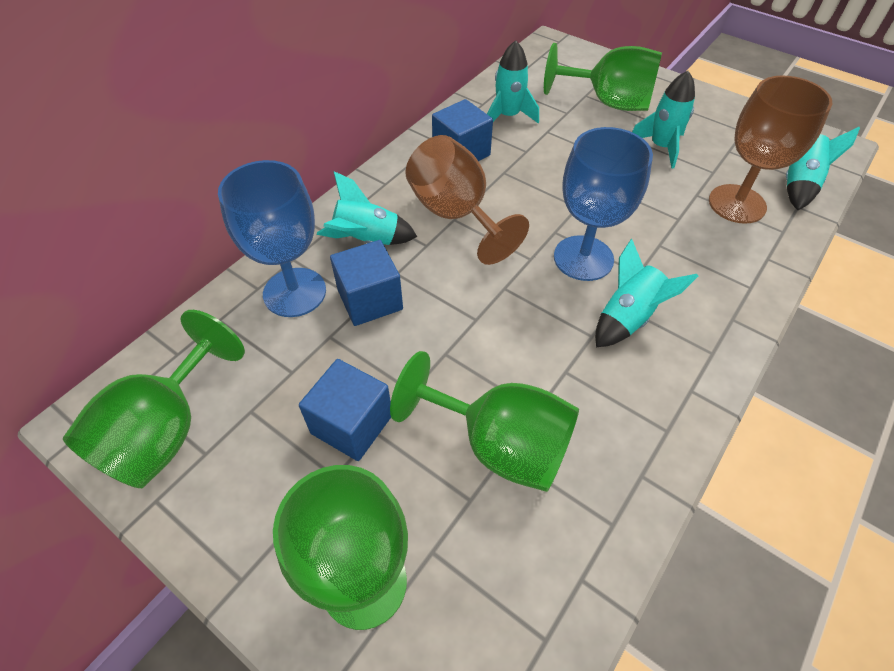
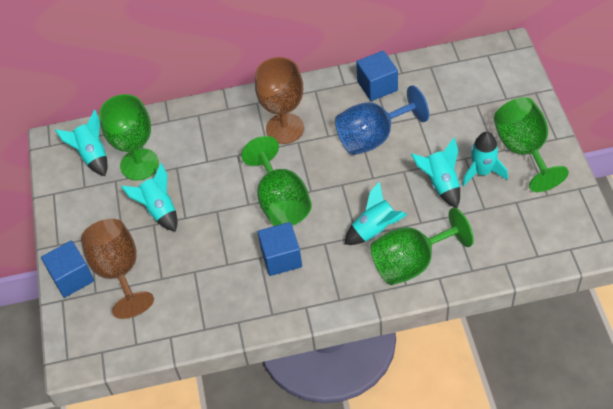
blue goblet: [218,160,326,317] [554,127,653,281] = 2 -> [335,85,429,155] = 1

